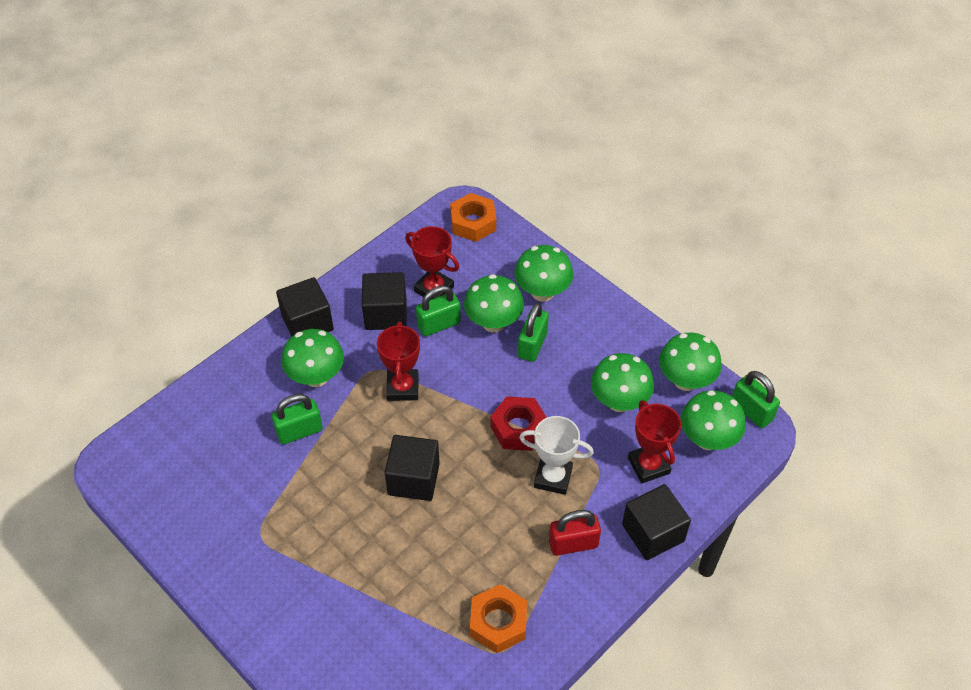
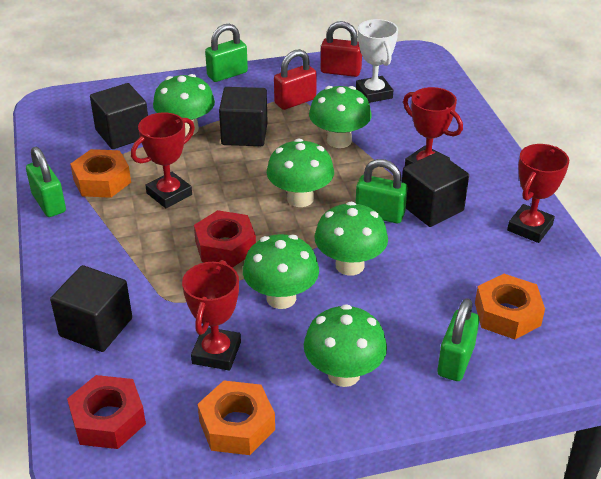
orange nut: [450,193,496,242] [470,584,527,653] = 2 -> [70,149,131,198] [197,380,275,455] [475,274,545,339] = 3
red nut: [490,396,547,451] = 1 -> [67,375,146,449] [194,210,256,267] = 2
red padlock: [549,510,601,556] = 1 -> [274,49,317,110] [321,21,362,77] = 2
red trophy: [377,321,420,401] [405,226,459,300] [628,400,681,483] = 3 -> [131,112,195,208] [182,260,241,371] [403,87,463,166] [507,144,569,243] = 4

